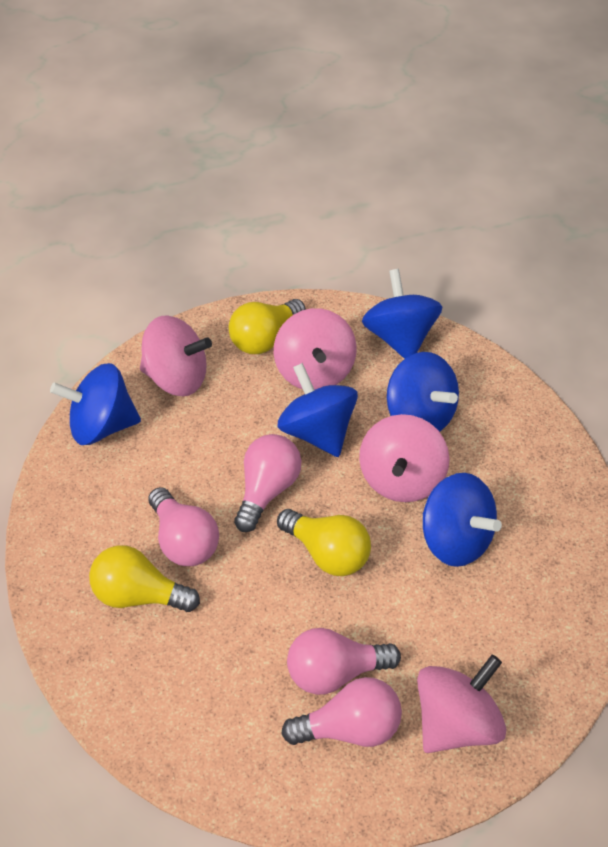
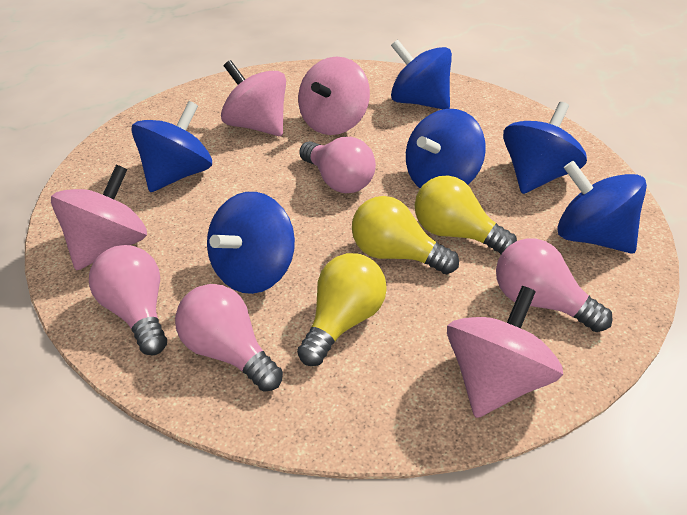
blue spinning top: [50,363,141,445] [278,363,358,457] [362,269,442,359] [387,352,459,432] [423,473,502,567] = 5 -> [131,101,212,192] [207,192,295,294] [391,40,452,109] [406,109,486,188] [503,102,587,194] [557,161,647,254] = 6

